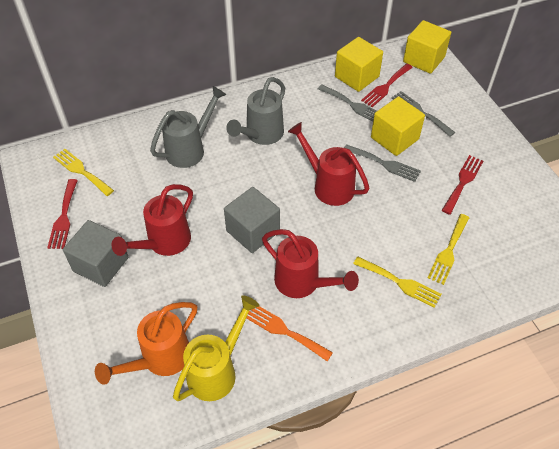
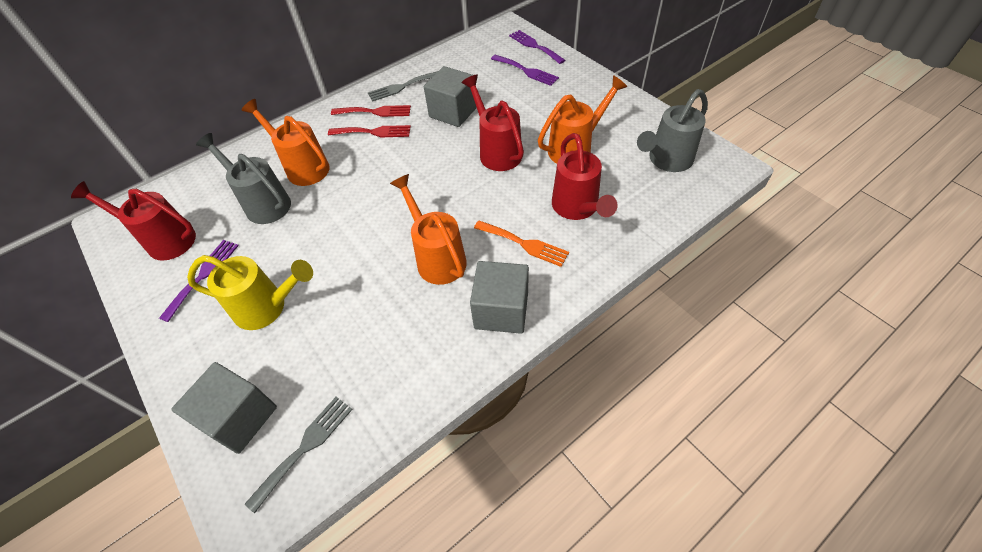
grey cube: [63,220,128,287] [224,187,280,253] = 2 -> [171,362,277,454] [424,66,477,127] [470,261,529,334] = 3
grey fork: [318,85,377,122] [344,144,421,182] [391,91,455,137] = 3 -> [245,397,353,513] [368,71,438,102] = 2
orange watering can: [95,302,197,385] = 1 -> [242,99,330,186] [390,174,467,285] [538,75,627,164] = 3
purple fork: none = 0 -> [159,240,239,322] [491,55,559,86] [509,30,565,64] = 3
red fork: [47,179,78,249] [361,64,413,107] [442,155,483,215] = 3 -> [328,125,411,137] [331,105,411,117] = 2
yellow cube: [335,37,383,92] [371,96,425,156] [403,20,451,74] = 3 -> none = 0
yellow fork: [53,149,114,196] [353,257,441,308] [428,214,469,285] = 3 -> none = 0

